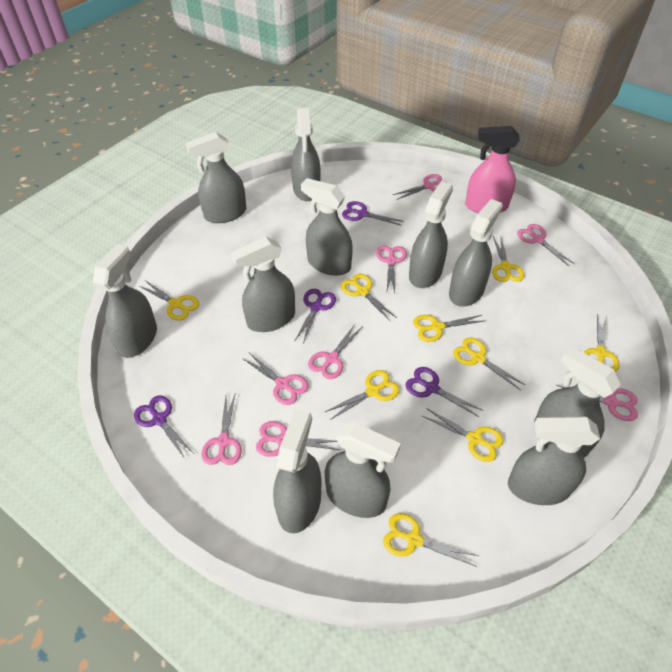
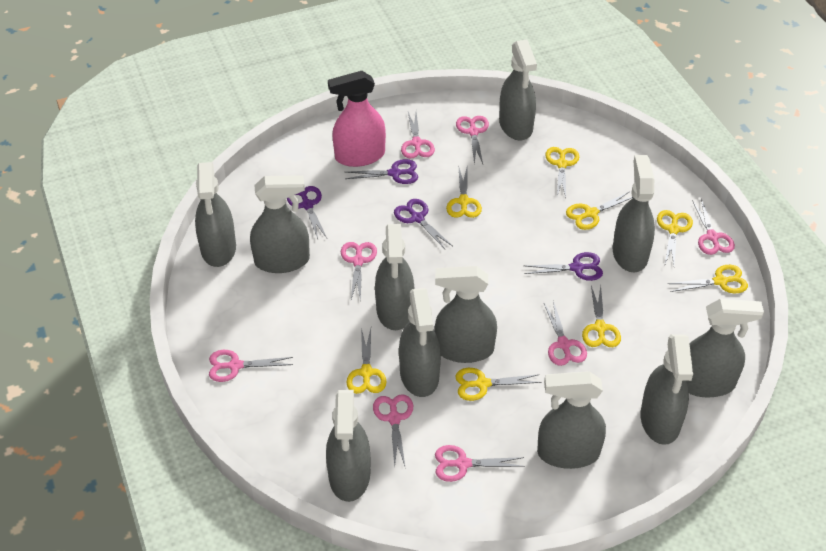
yellow scissors: [139,281,199,320] [325,370,400,420] [341,273,397,321] [383,513,479,567] [413,315,483,342] [422,408,504,462] [453,338,526,390] [492,237,524,282] [584,314,620,372] = 9 -> [346,328,386,394] [446,168,482,218] [455,368,541,401] [545,147,579,198] [566,191,633,230] [582,286,621,347] [657,210,693,265] [667,265,748,293] = 8

